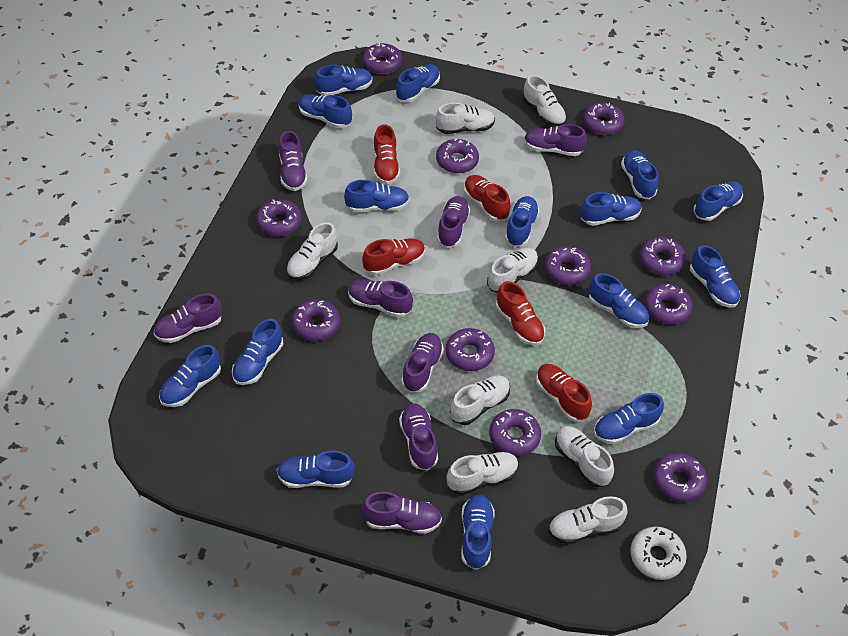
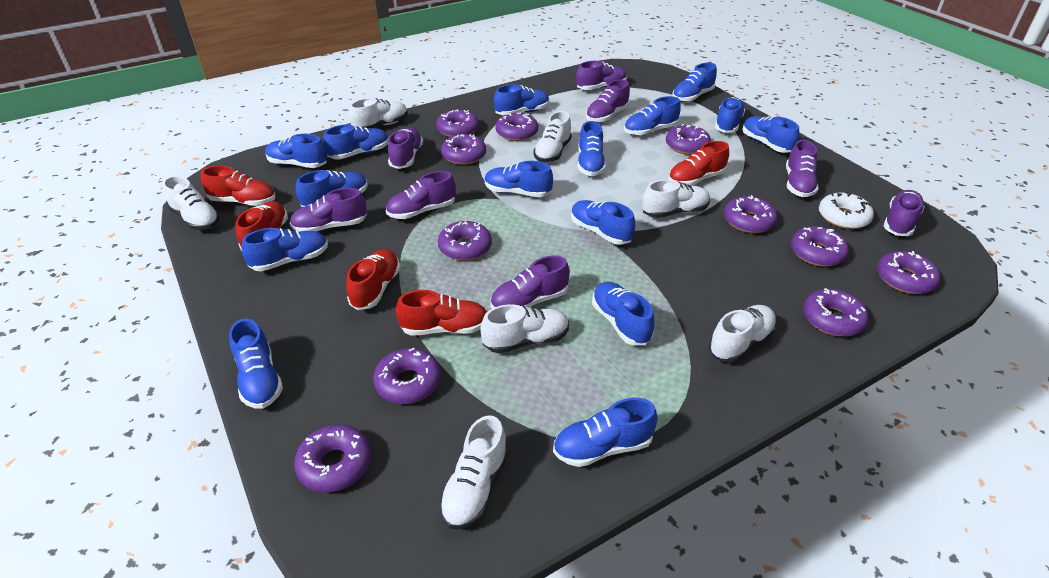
white shoe: [286,222,338,280] [436,103,495,134] [447,452,519,495] [450,375,510,425] [487,247,538,292] [523,75,567,127] [548,496,628,544] [555,426,614,487] = 8 -> [162,175,220,230] [349,98,408,129] [439,415,508,529] [480,304,569,353] [534,111,572,162] [642,179,710,218] [709,305,777,363] = 7

